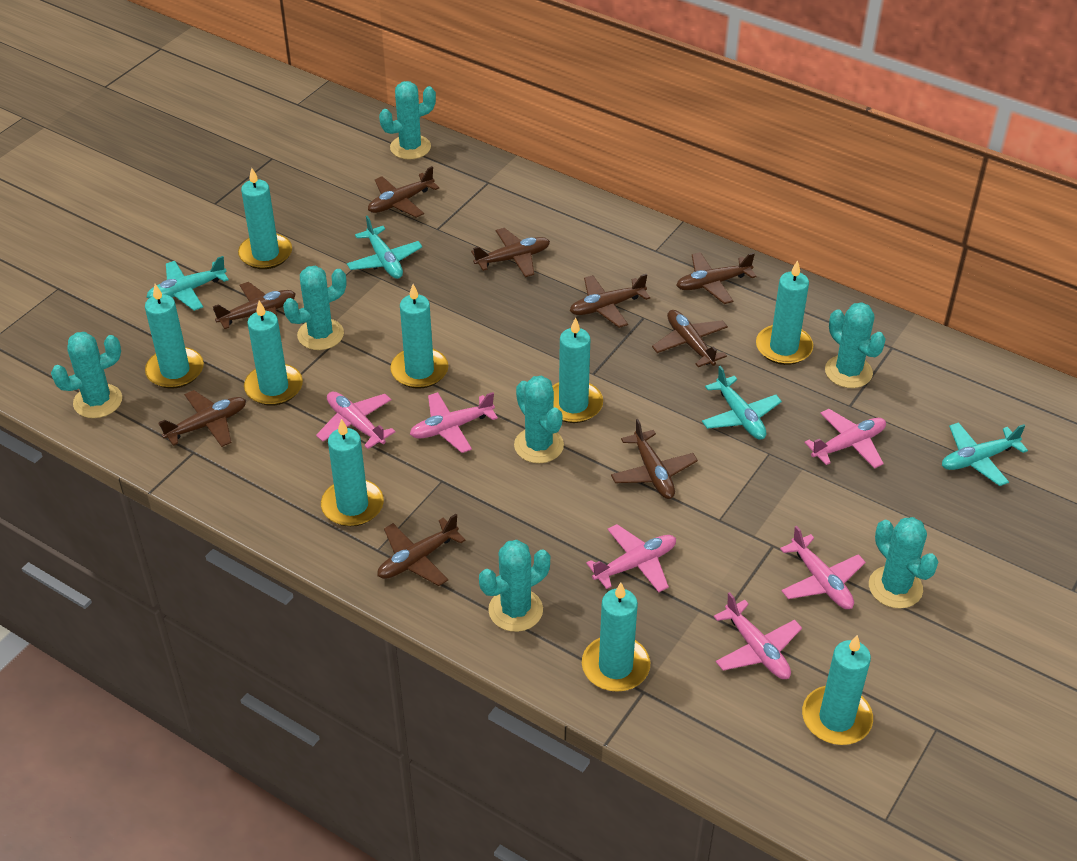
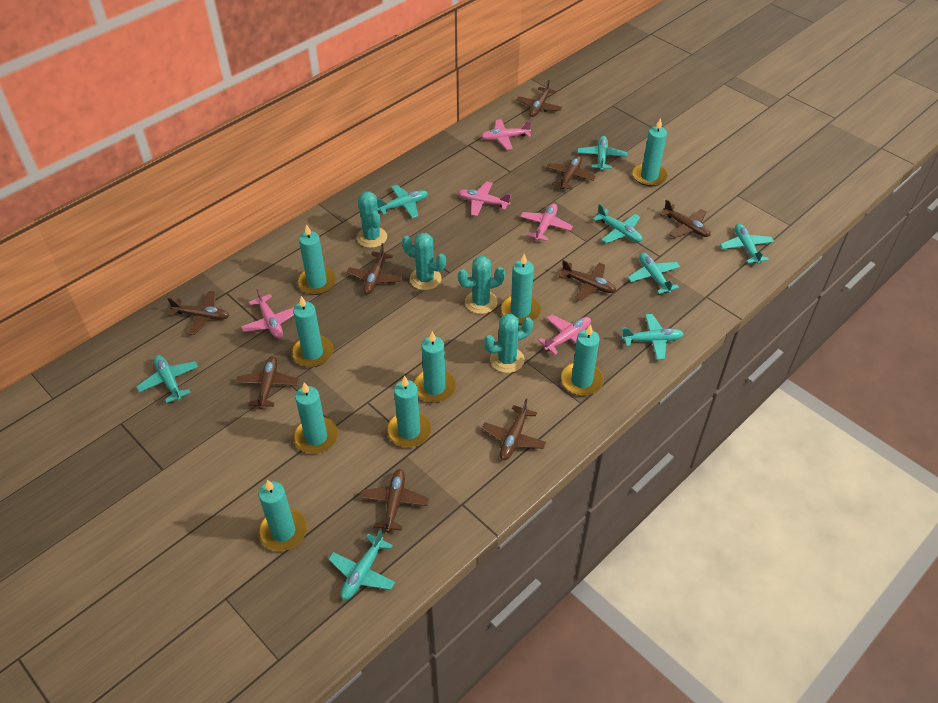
pink plane: [316,392,396,449] [410,392,498,453] [586,524,676,592] [714,592,802,679] [780,526,866,609] [805,409,886,468] = 6 -> [241,288,294,339] [458,182,511,216] [481,119,531,150] [520,203,573,241] [539,315,591,355] = 5
turquoise cactus: [51,332,122,418] [283,266,346,350] [379,81,436,159] [479,540,550,632] [514,376,564,463] [825,302,886,388] [869,517,939,609] = 7 -> [357,191,387,248] [402,233,446,290] [458,256,505,314] [484,314,533,373] = 4
turquoise plane: [147,256,229,311] [347,216,422,279] [702,366,782,440] [942,422,1028,486] = 4 -> [136,355,198,403] [328,529,395,600] [377,185,428,218] [577,136,627,171] [593,204,642,243] [621,314,684,360] [628,253,680,294] [720,224,774,265] = 8

